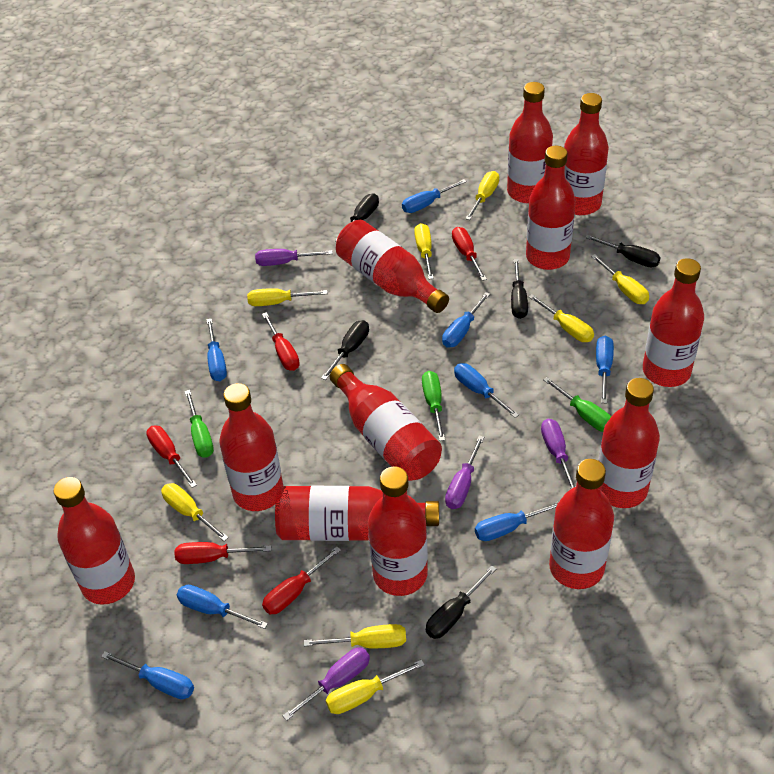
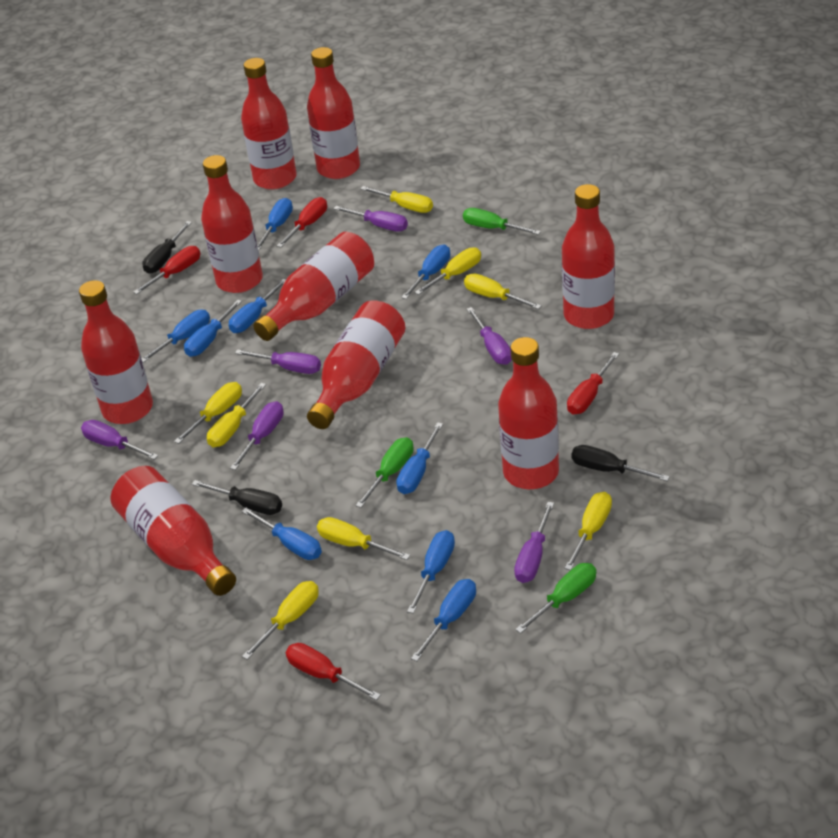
black screwdriver: [321,320,369,380] [335,194,379,241] [426,565,496,639] [511,259,528,319] [585,234,661,267] = 5 -> [142,221,192,274] [192,480,282,515] [571,445,670,481] = 3
blue screwdriver: [101,651,194,699] [177,585,268,629] [206,318,227,381] [402,179,467,213] [442,292,490,348] [454,363,519,418] [475,501,559,541] [596,336,614,404] = 8 -> [141,309,210,363] [184,299,242,357] [229,279,286,333] [241,508,322,560] [257,198,293,251] [396,422,443,494] [401,245,450,299] [407,530,455,614] [411,579,476,661] = 9
purple screwdriver: [255,249,333,266] [283,647,370,721] [445,435,484,509] [541,419,576,489] = 4 -> [81,420,158,460] [230,401,284,470] [235,349,321,374] [333,206,408,232] [467,307,512,365] [514,502,554,583] = 6
red bottle: [54,477,135,605] [219,383,283,511] [275,486,439,541] [330,364,442,481] [336,220,449,313] [368,466,428,596] [507,82,553,204] [526,146,576,270] [549,459,614,589] [564,93,609,215] [598,378,660,508] [643,258,704,387] = 12 -> [79,280,153,424] [111,466,236,596] [201,155,263,293] [241,58,297,190] [253,232,374,341] [307,47,360,179] [307,300,406,429] [498,337,559,489] [562,184,615,329] = 9
red screwdriver: [146,425,197,488] [175,542,271,564] [262,312,300,371] [262,546,341,614] [452,227,487,281] = 5 -> [133,246,200,294] [277,197,327,247] [285,643,381,700] [567,352,619,415] = 4

